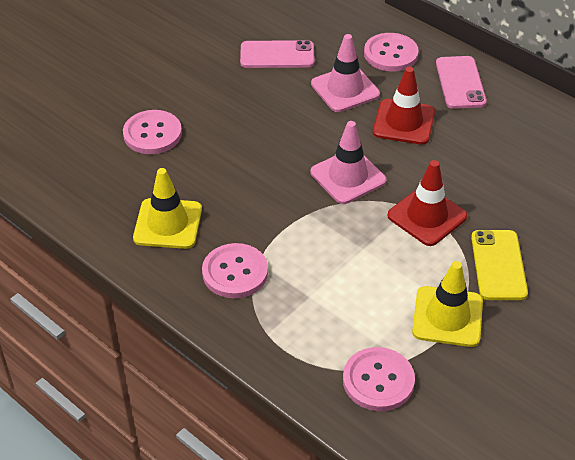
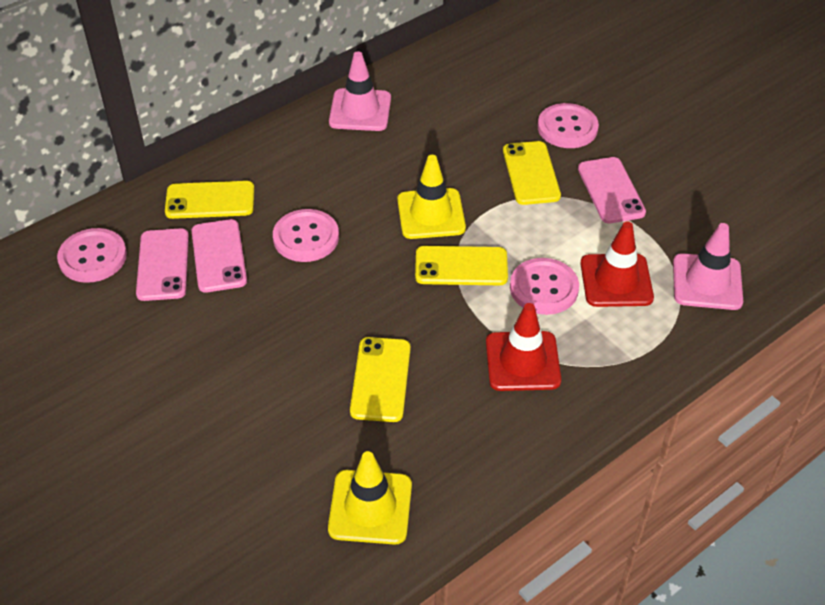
pink phone: [240,40,315,68] [436,56,487,109] = 2 -> [136,228,189,301] [191,219,247,293] [578,157,646,224] = 3
yellow phone: [471,230,528,300] = 1 -> [165,181,254,219] [350,337,411,422] [415,246,508,285] [503,141,561,205] = 4

